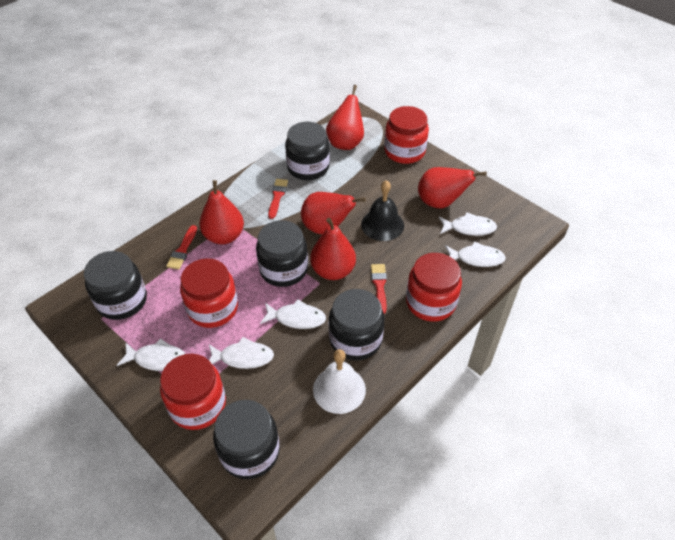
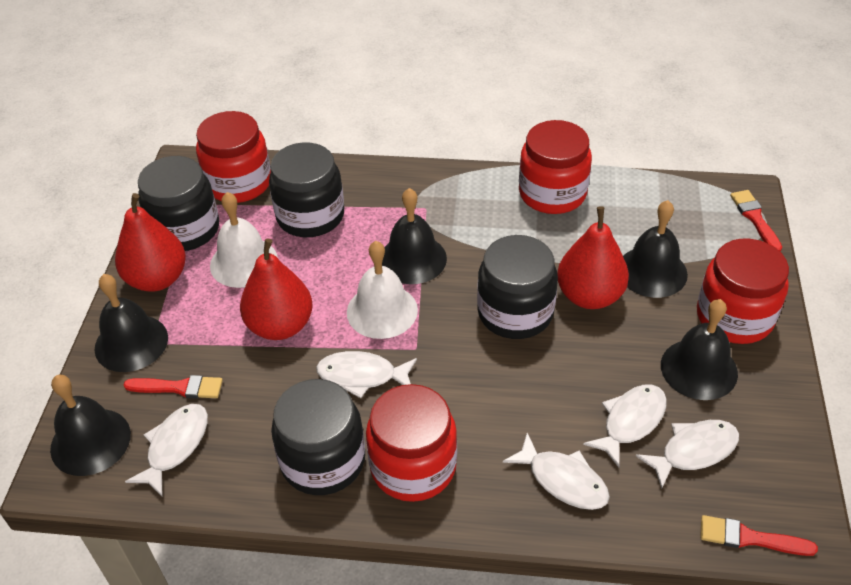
black bell: [361,180,404,241] = 1 -> [50,375,131,476] [94,274,168,372] [382,188,447,284] [623,200,688,298] [661,299,738,400] = 5
black jar: [84,251,147,320] [213,400,280,479] [256,220,308,287] [285,122,330,180] [329,289,385,361] = 5 -> [138,156,219,251] [269,142,344,237] [271,379,365,495] [477,235,558,339] = 4
red pear: [199,180,244,245] [301,192,366,234] [310,218,356,280] [326,85,364,150] [418,167,487,208] = 5 -> [115,193,186,292] [240,238,313,340] [557,206,629,309] = 3
white bell: [313,349,366,414] = 1 -> [210,192,278,288] [347,241,418,339] = 2

